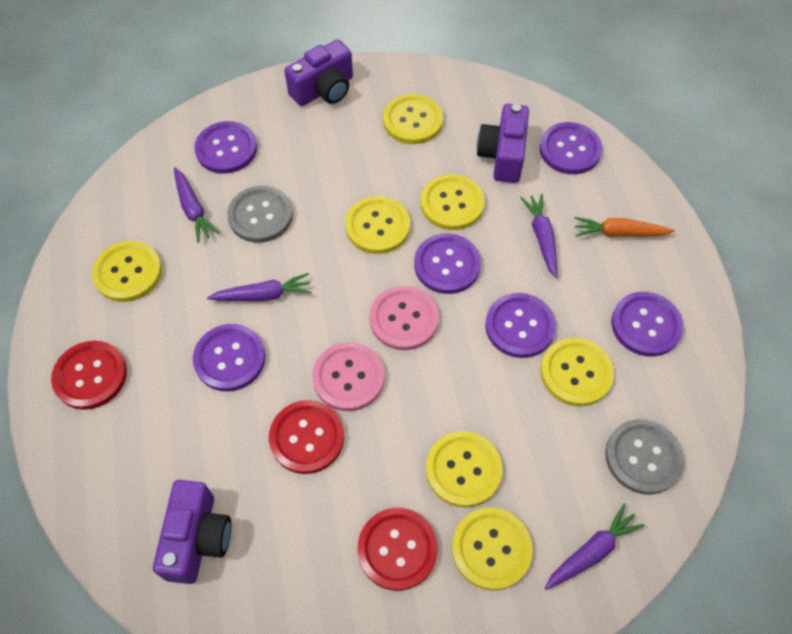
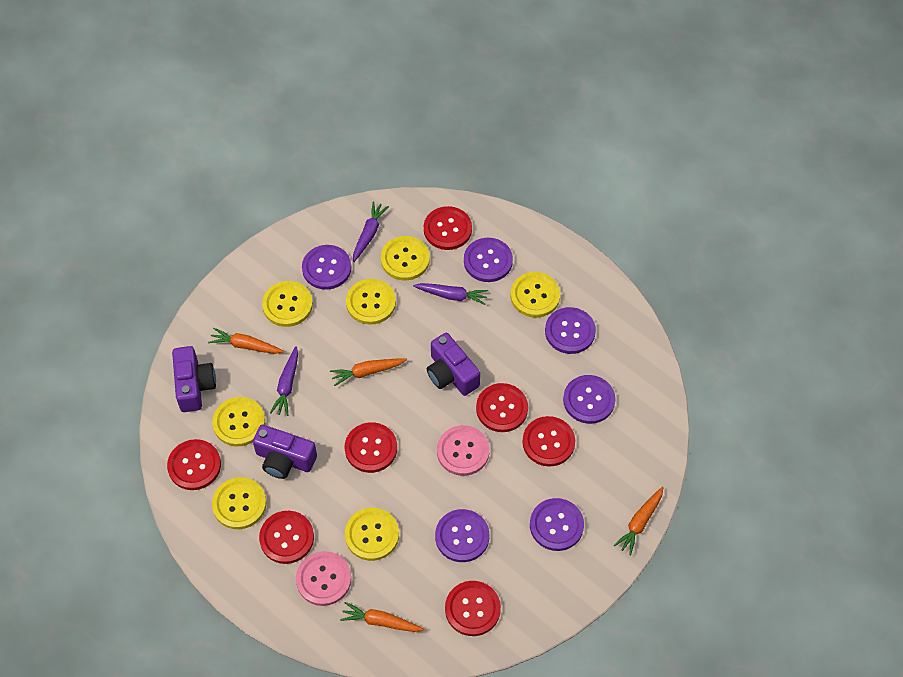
grey button: [227,186,293,243] [605,419,684,495] = 2 -> none = 0
orange carrot: [574,217,675,237] = 1 -> [208,328,284,354] [330,358,407,386] [340,602,424,632] [614,487,664,555] = 4
purple carrot: [174,167,219,243] [207,273,312,302] [521,194,557,278] [545,504,644,590] = 4 -> [270,346,298,416] [353,201,389,262] [413,283,488,305] = 3
red button: [51,341,127,410] [269,400,344,474] [358,508,438,591] = 3 -> [167,439,221,490] [259,511,314,564] [345,422,397,473] [424,206,472,250] [445,581,501,636] [476,383,528,432] [523,416,575,467] = 7

